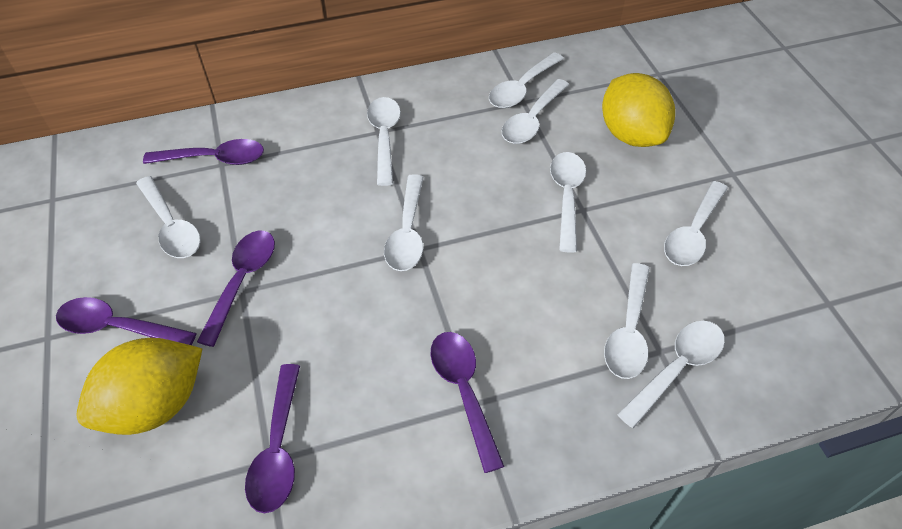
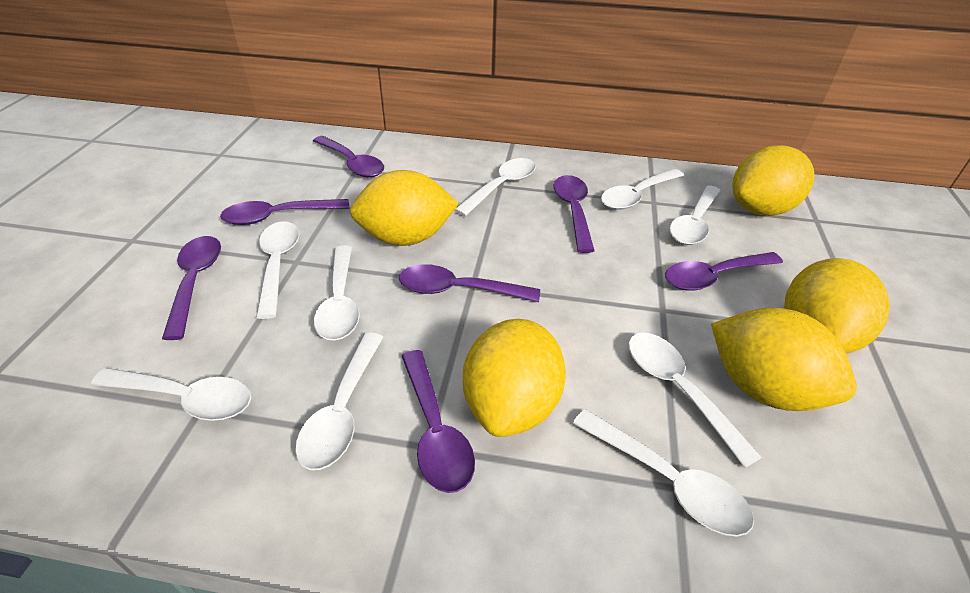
purple spoon: [56,297,197,345] [143,139,264,165] [197,231,275,347] [245,364,300,513] [431,332,505,473] = 5 -> [162,236,221,340] [220,199,350,225] [313,136,384,177] [399,264,540,302] [402,350,475,493] [553,175,595,253] [665,252,783,291] = 7
yellow lemon: [76,338,202,435] [602,73,675,147] = 2 -> [350,170,459,246] [463,319,566,437] [711,308,857,411] [732,145,815,216] [784,258,890,353] = 5

